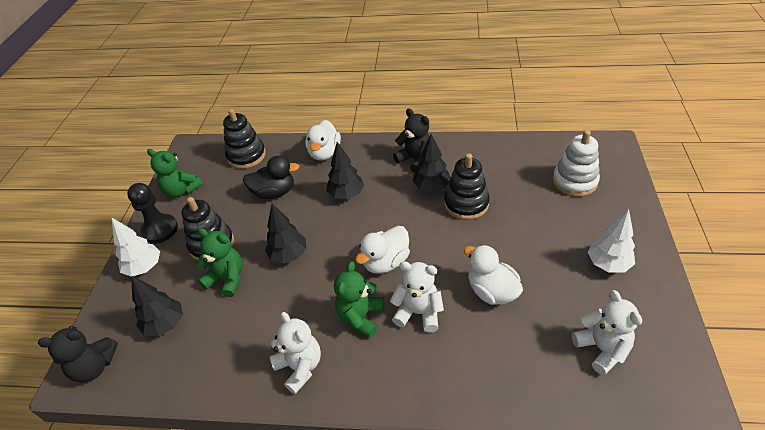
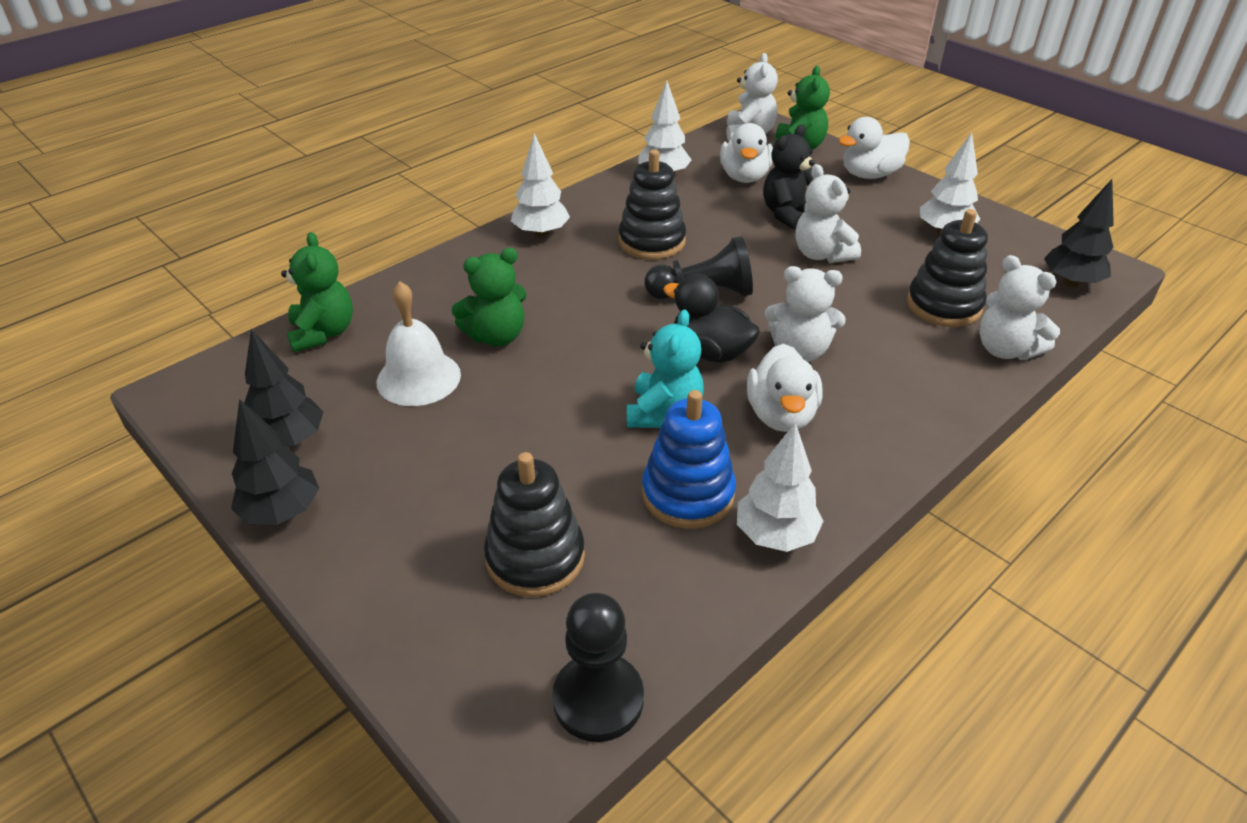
black pawn: [127,183,178,244] = 1 -> [552,593,644,742] [645,236,753,300] = 2
black teddy bear: [38,326,118,382] [393,109,429,173] = 2 -> [763,124,814,230] = 1
black tree: [131,276,183,337] [265,204,306,264] [326,142,364,199] [413,134,450,192] = 4 -> [231,399,319,525] [244,329,323,447] [1044,179,1114,287] = 3
blue stacking toy: none = 0 -> [642,390,736,529] = 1
turquoise teddy bear: none = 0 -> [627,310,704,428] = 1
white bell: none = 0 -> [376,281,461,406] = 1
white stacking toy: [552,130,600,197] = 1 -> none = 0
white teddy bear: [270,312,321,394] [390,261,444,332] [572,290,642,375] = 3 -> [727,53,778,141] [765,266,846,362] [795,164,861,263] [979,255,1060,360] = 4
white tree: [112,218,160,276] [588,209,635,272] = 2 -> [511,133,570,238] [638,81,692,171] [737,422,824,552] [920,132,980,235] = 4

